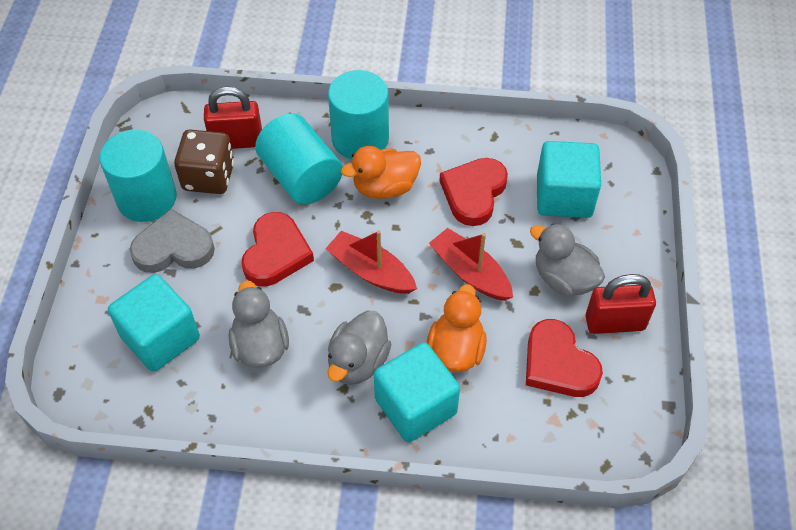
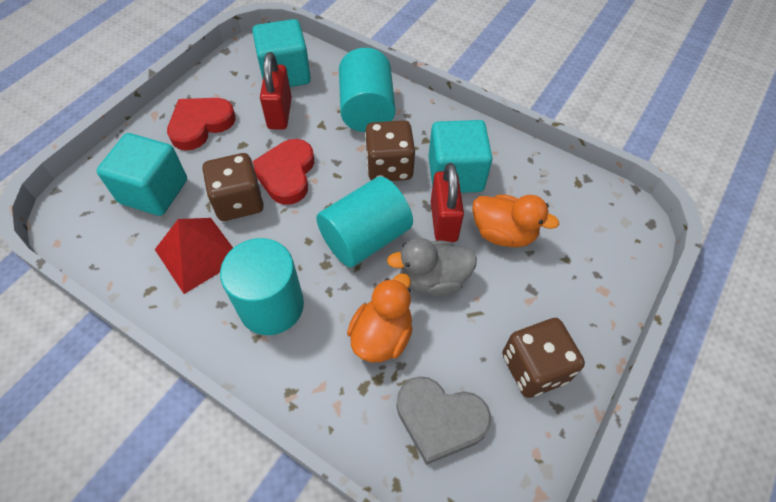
brown dice: [174,130,234,194] = 1 -> [203,153,264,221] [365,120,415,181] [502,318,585,398] = 3
grey duck: [229,281,289,368] [327,311,391,385] [530,223,605,296] = 3 -> [387,238,477,296] = 1
red boat: [325,230,417,294] [429,228,513,301] = 2 -> none = 0
red heart: [242,212,314,286] [440,158,508,226] [526,319,603,397] = 3 -> [167,98,236,151] [253,139,314,205] = 2
red pyramid: none = 0 -> [155,218,233,294] = 1

